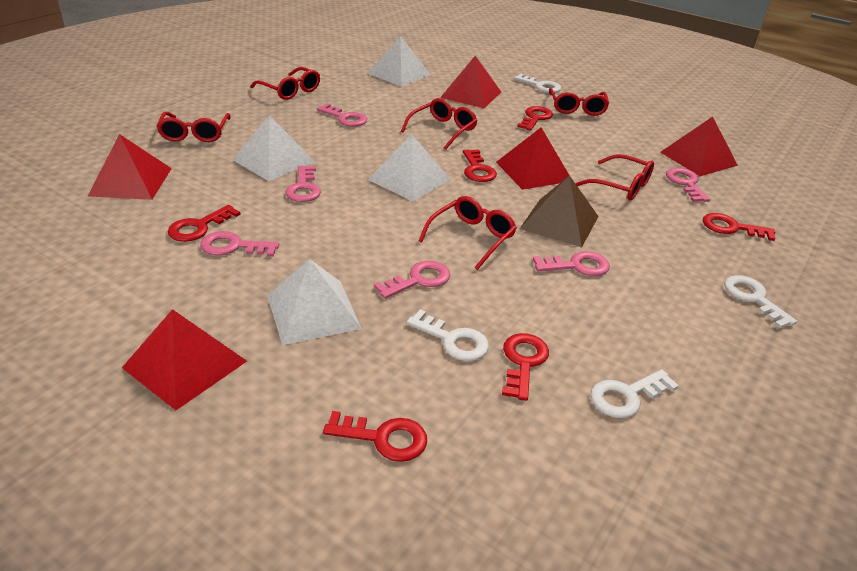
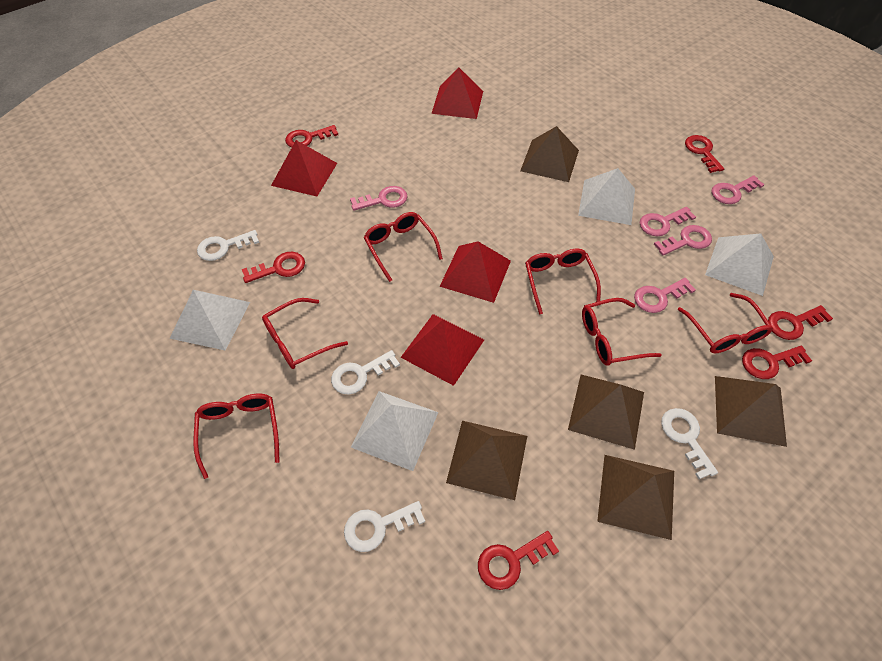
brown pyramid: [520,175,599,248] = 1 -> [446,421,527,500] [520,126,579,182] [568,375,644,450] [597,455,674,540] [715,376,787,447] = 5
pink key: [200,231,279,257] [285,166,321,202] [317,104,367,127] [374,261,450,299] [533,251,610,276] [666,168,710,202] = 6 -> [350,186,408,211] [634,278,696,313] [639,207,696,236] [654,225,712,255] [712,175,765,204] = 5
red pyramid: [88,134,172,200] [122,309,247,410] [440,56,501,108] [496,127,569,190] [660,117,738,176] = 5 -> [271,140,337,196] [401,314,484,386] [431,68,483,119] [439,241,511,303] = 4

